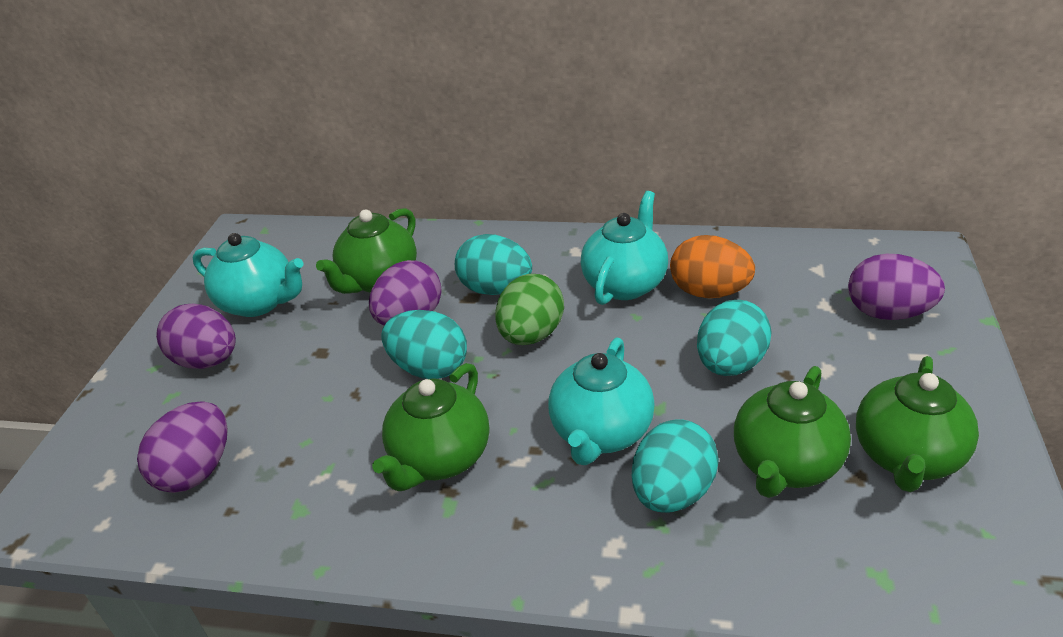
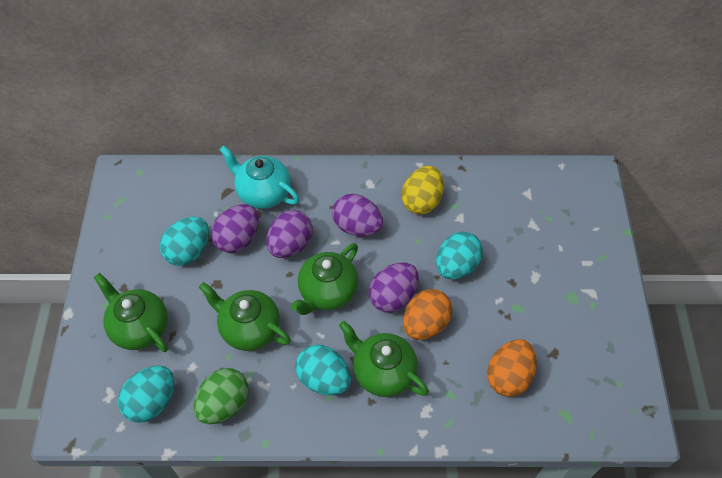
orange egg: [670,235,755,298] = 1 -> [403,289,452,340] [487,339,537,397] = 2
turquoise teapot: [193,233,303,317] [548,337,655,465] [581,191,668,305] = 3 -> [219,145,299,209] = 1
yellow egg: none = 0 -> [402,166,444,215] = 1

